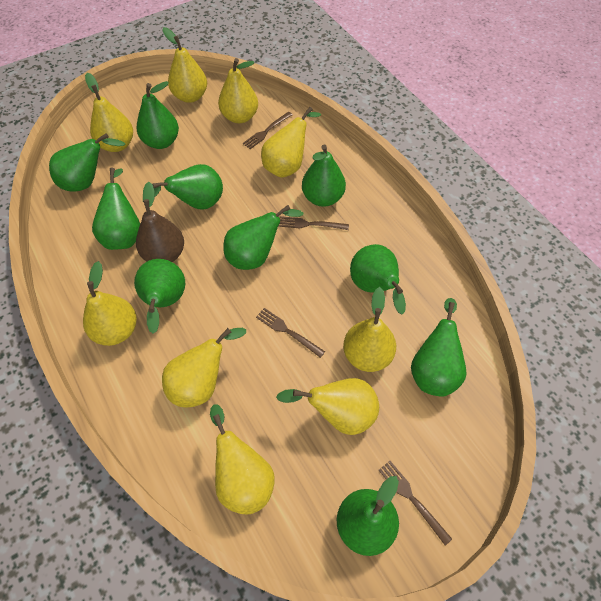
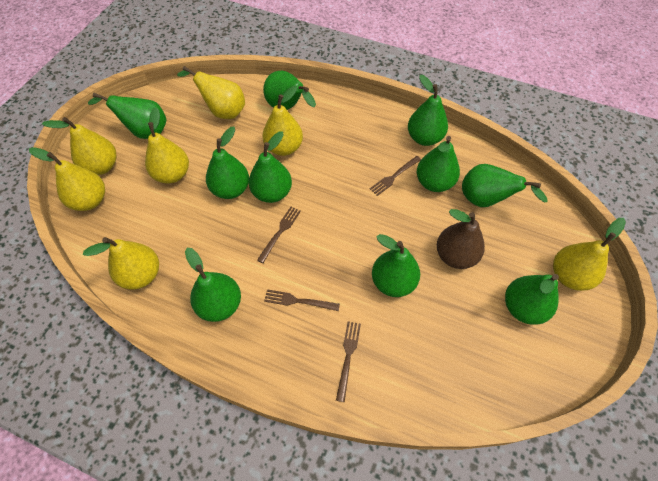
yellow pear: [83,261,137,346] [85,73,133,152] [162,27,207,103] [162,328,246,408] [210,404,275,514] [218,58,258,123] [261,107,321,178] [276,378,379,435] [343,287,396,372] = 9 -> [29,147,105,211] [42,117,117,175] [83,237,159,290] [145,107,189,184] [177,66,245,119] [262,86,303,156] [553,218,626,291] = 7

